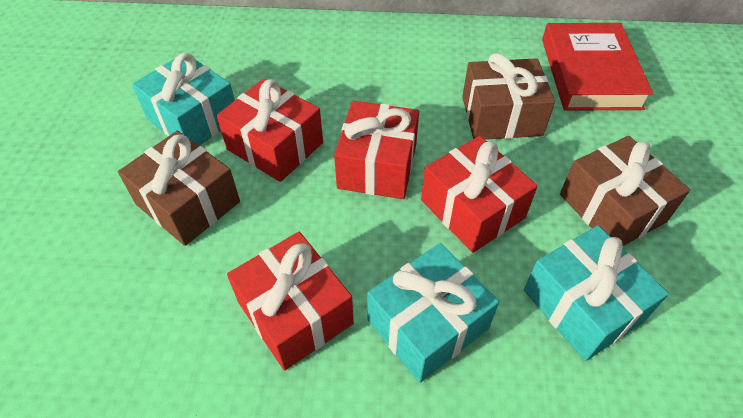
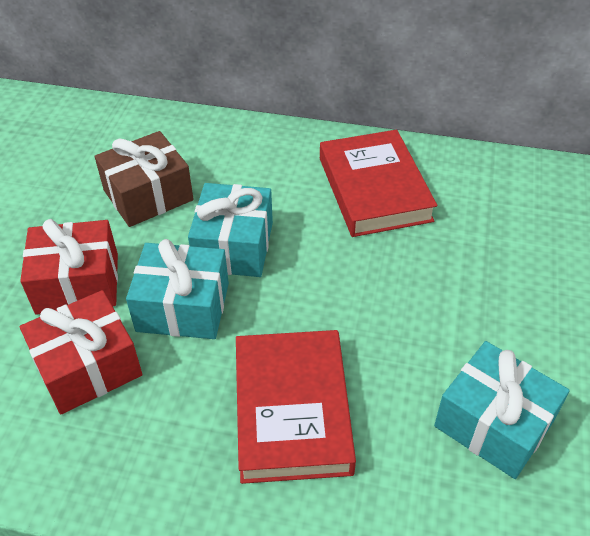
brown gift: [118,131,240,246] [462,53,555,140] [560,136,690,246] = 3 -> [95,131,193,227] = 1
red book: [542,23,653,111] = 1 -> [236,330,356,484] [320,130,437,237] = 2
red gift: [217,79,323,182] [227,232,354,370] [334,101,419,199] [421,136,538,253] = 4 -> [20,219,118,315] [20,290,143,414] = 2

